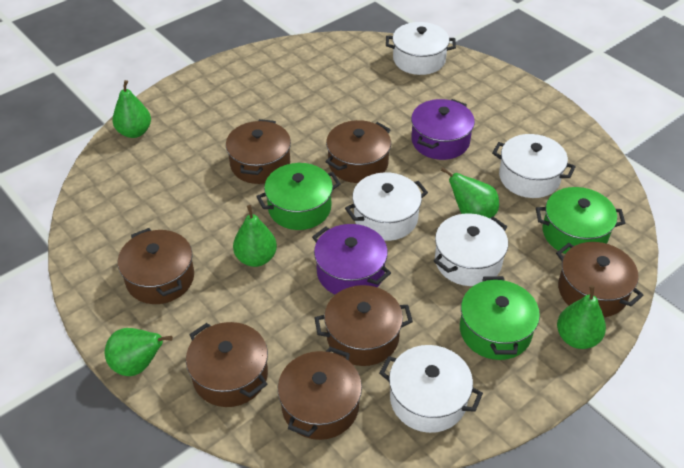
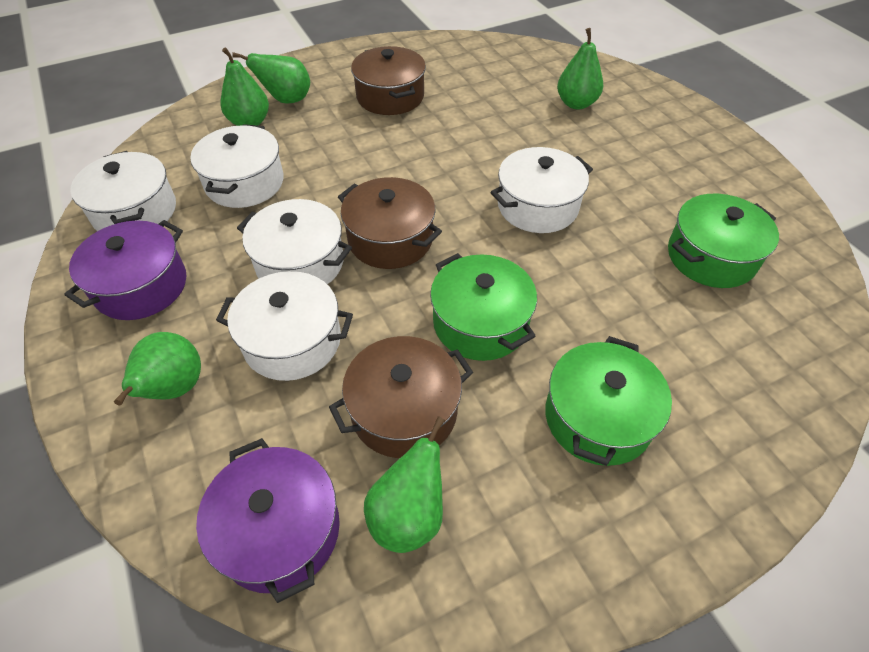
brown pot: [118,228,194,304] [186,322,268,407] [226,119,291,184] [278,347,362,440] [315,285,413,366] [325,120,391,183] [556,242,644,317] = 7 -> [329,336,473,458] [338,177,442,269] [351,46,426,115] = 3

